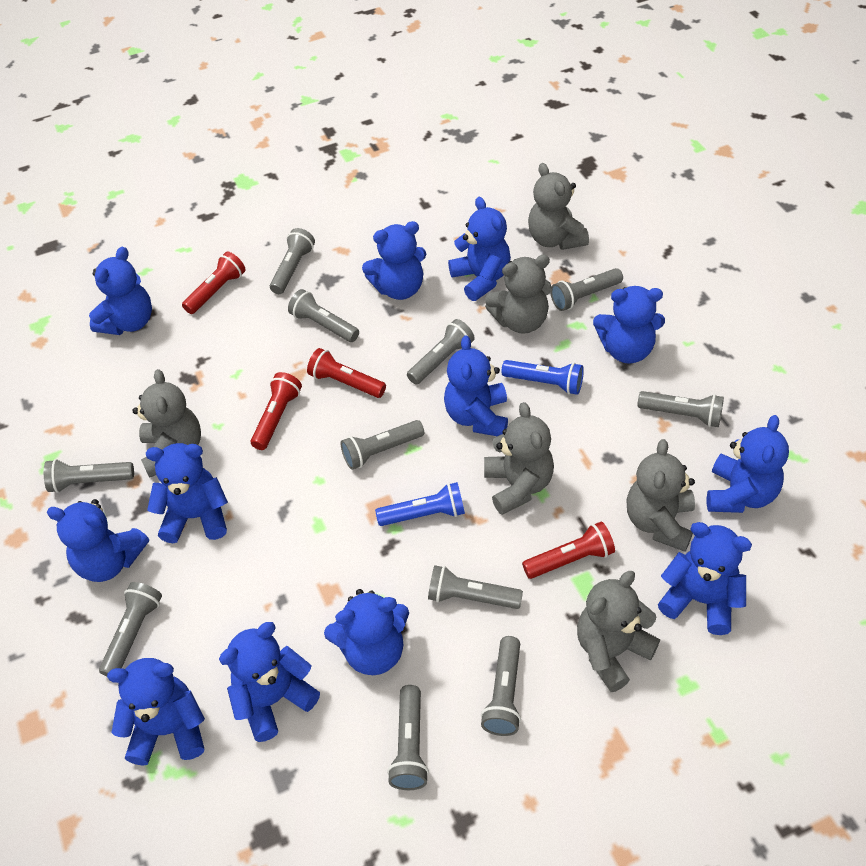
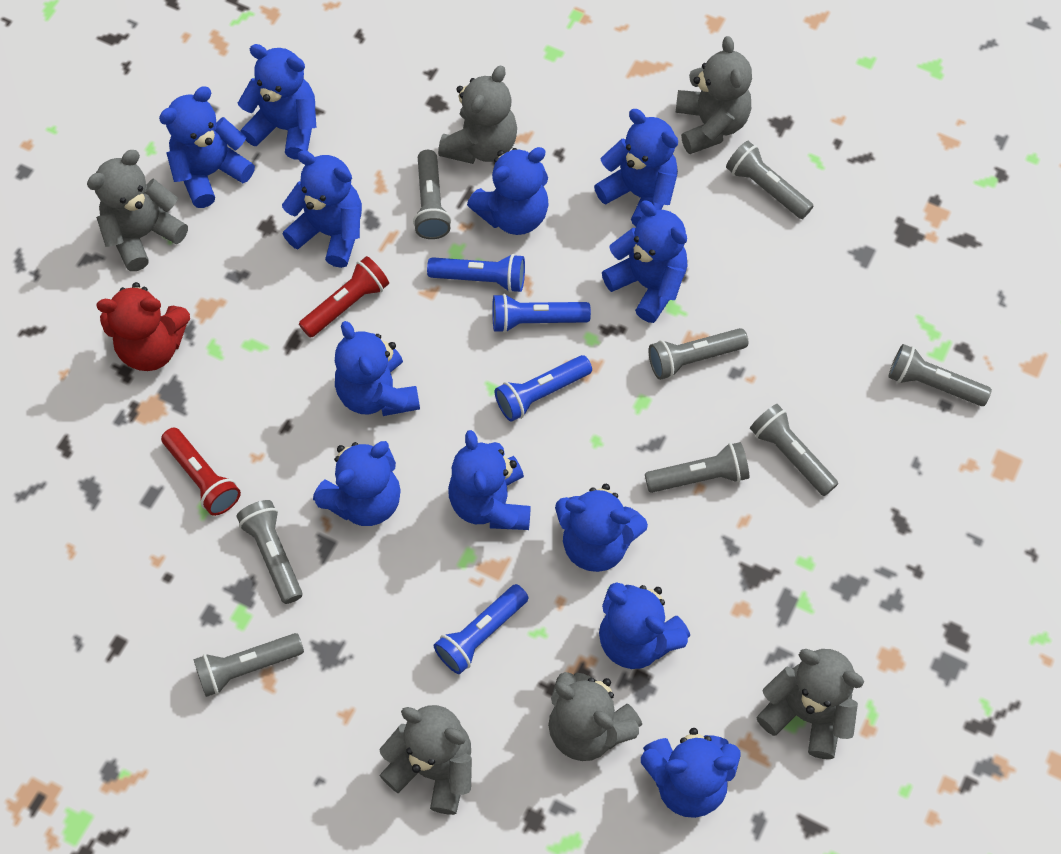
blue flashlight: [375,482,465,526] [501,360,584,395] = 2 -> [427,254,525,293] [434,584,529,674] [492,294,591,333] [495,355,592,422] = 4
grey flashlight: [44,459,134,493] [99,582,162,676] [270,228,315,294] [288,289,359,342] [341,420,424,470] [387,685,429,790] [407,319,475,385] [428,565,523,609] [481,636,521,736] [550,268,623,311] [637,391,724,427] = 11 -> [193,633,304,697] [236,500,302,604] [413,150,451,239] [645,442,749,493] [649,328,749,380] [726,141,814,219] [750,404,838,496] [888,344,992,406] = 8
red flashlight: [182,252,246,314] [251,372,302,450] [307,348,386,398] [522,522,615,579] = 4 -> [161,428,241,516] [299,256,389,338] = 2
red teddy bear: none = 0 -> [96,282,190,371] = 1

